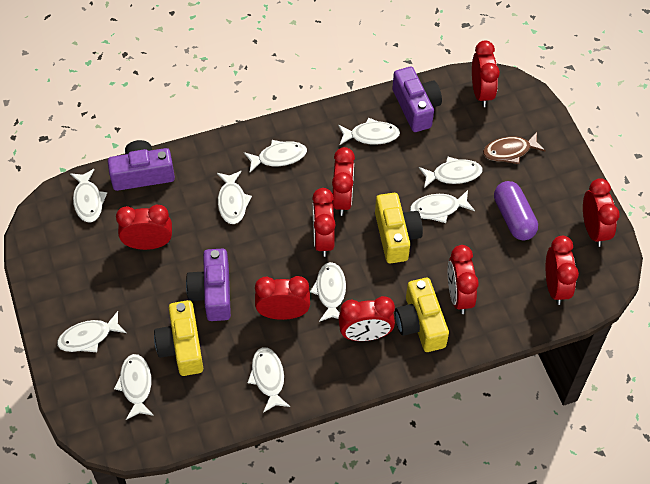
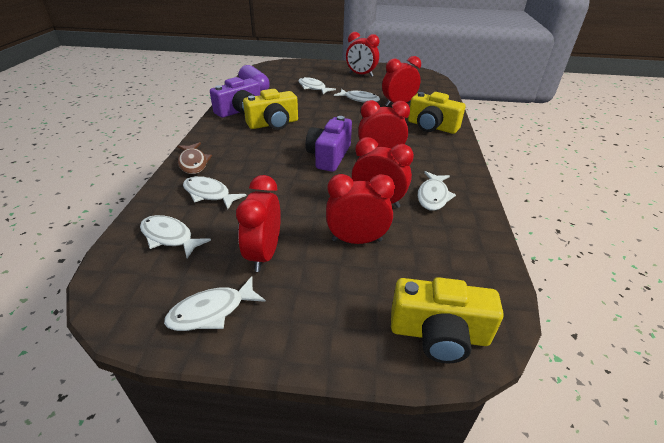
purple camera: [108,140,175,191] [186,249,231,321] [392,67,442,132] = 3 -> [210,77,261,118] [306,116,352,172] = 2
red clock: [116,205,172,250] [255,276,310,320] [312,188,336,257] [332,147,355,216] [338,296,395,341] [448,245,479,314] [472,40,500,107] [546,236,579,305] [583,178,620,247] = 9 -> [236,175,281,272] [326,174,395,244] [346,32,379,77] [352,137,414,208] [358,100,410,149] [382,56,421,107] = 6
white fish: [57,311,127,352] [70,169,107,222] [114,354,154,420] [217,171,252,224] [244,140,307,172] [248,347,290,413] [310,262,346,322] [338,117,400,145] [410,190,475,223] [419,157,483,188] = 10 -> [140,215,211,258] [164,276,266,331] [183,176,246,209] [298,77,336,94] [334,89,380,103] [418,171,456,211] = 6

